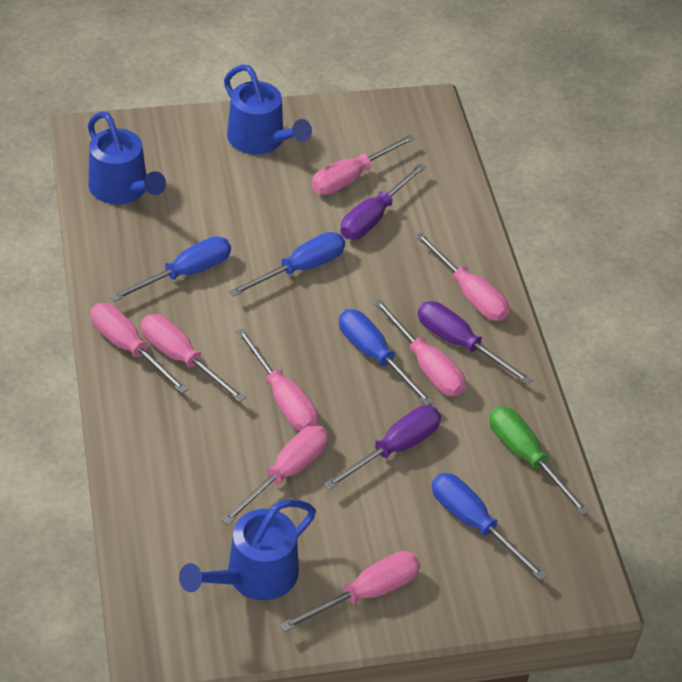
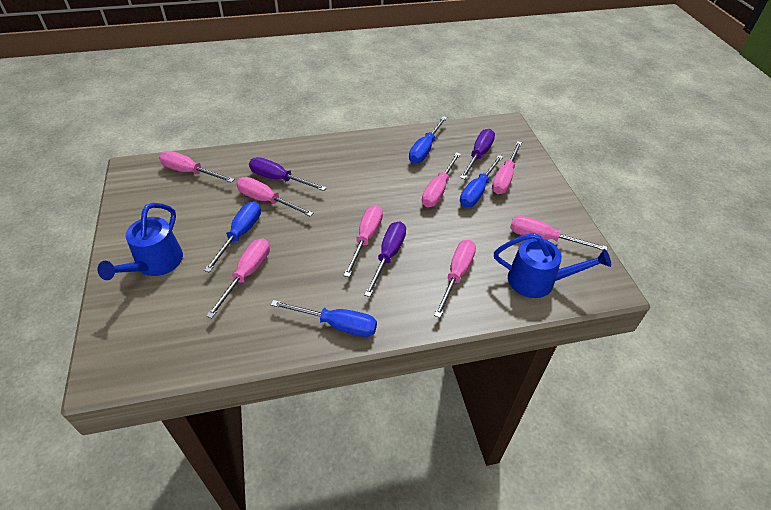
blue watering can: [88,111,166,204] [179,499,316,600] [224,64,312,155] = 3 -> [97,203,183,280] [494,233,611,298] = 2
green screwdriver: [490,406,590,515] = 1 -> none = 0

